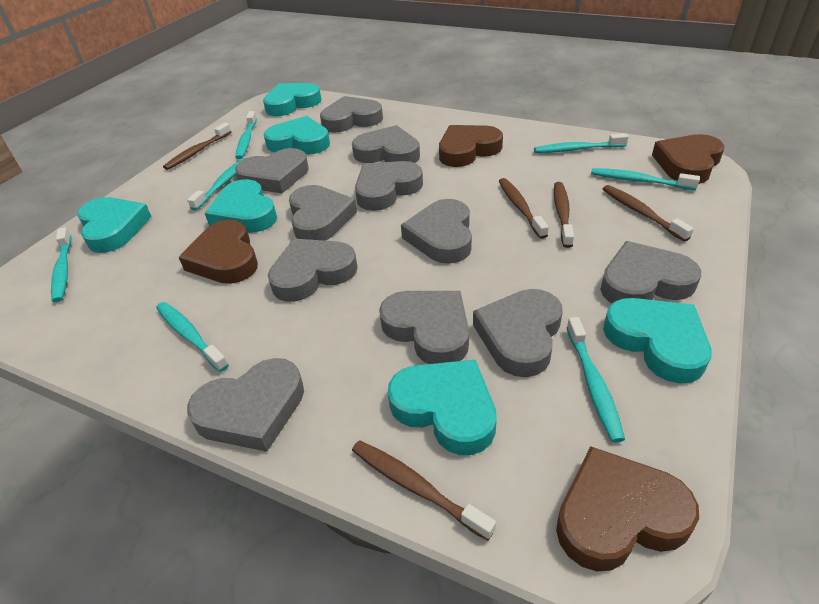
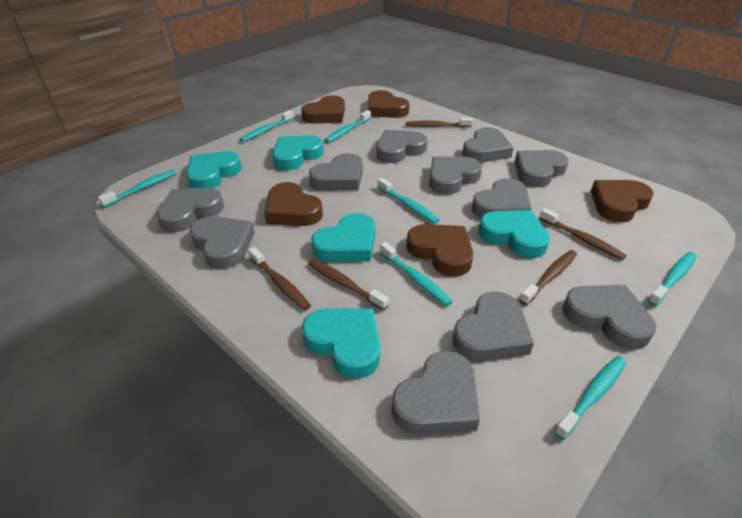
brown heart: [179,220,258,284] [439,125,503,167] [556,446,699,571] [652,134,725,184] = 4 -> [264,182,323,226] [301,95,345,124] [368,90,409,118] [406,224,473,277] [591,180,654,222] = 5
turquoise heart: [77,197,152,253] [205,179,277,232] [263,83,321,116] [264,116,330,154] [388,360,497,455] [603,298,712,384] = 6 -> [186,151,242,188] [272,135,324,170] [302,308,380,379] [311,213,375,262] [478,210,550,258] = 5

